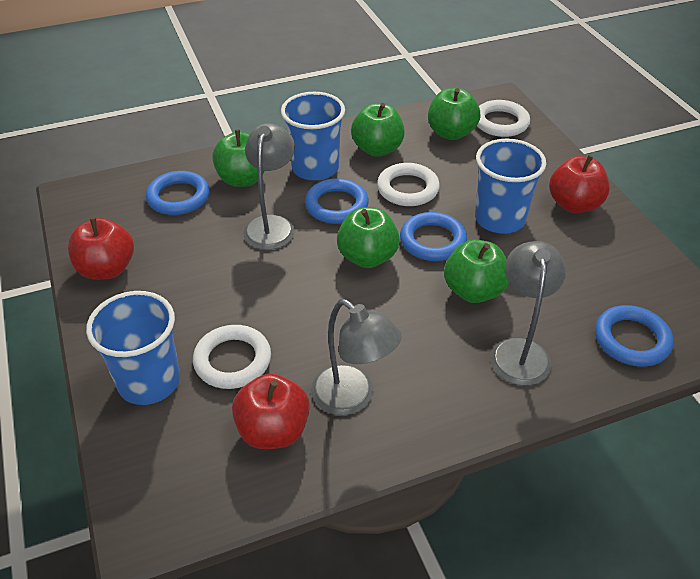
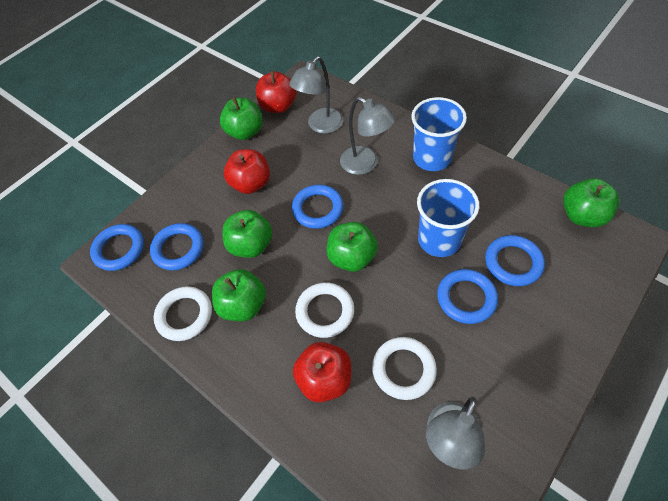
blue cup: [86,291,180,405] [281,92,345,180] [475,139,546,234] = 3 -> [412,97,467,171] [417,179,479,257] = 2
blue ring: [146,171,210,215] [305,178,369,224] [400,212,467,261] [595,305,674,367] = 4 -> [90,224,144,271] [150,223,204,270] [292,185,344,229] [437,269,498,324] [485,235,545,286] = 5

